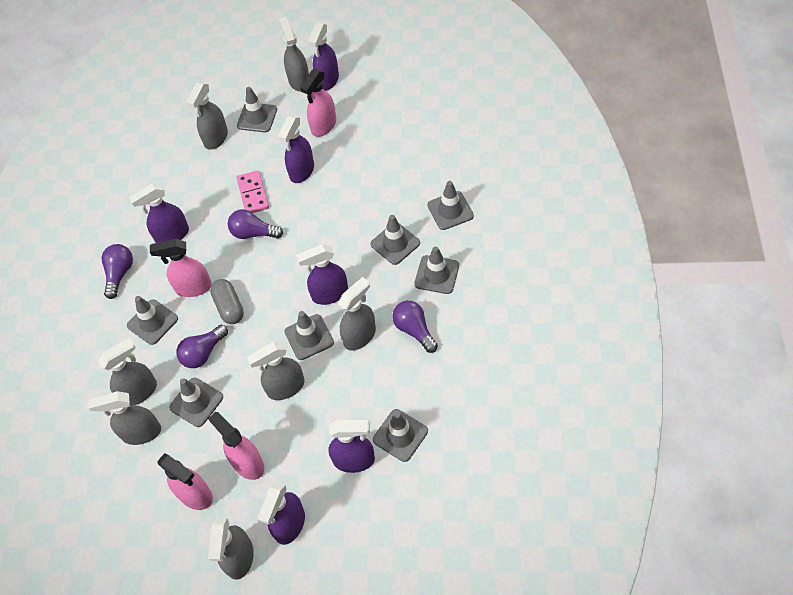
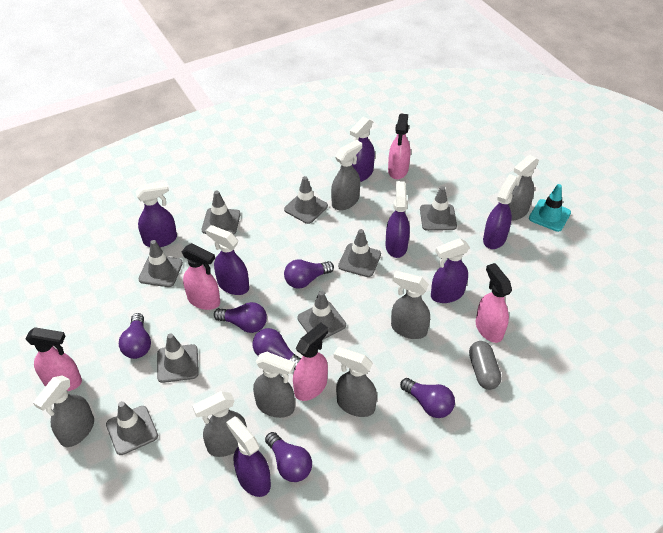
pink domino: [237,170,269,213] = 1 -> none = 0
pink spray bottle: [150,239,212,297] [157,453,213,510] [208,412,264,480] [300,69,336,137] = 4 -> [26,327,82,391] [181,243,220,310] [293,323,328,401] [388,113,411,179] [476,263,512,343] = 5
purple light bulb: [101,244,133,299] [176,325,228,368] [228,209,283,239] [392,301,438,353] = 4 -> [119,313,151,359] [214,302,267,333] [252,328,301,369] [265,432,312,482] [284,259,334,289] [400,378,455,418] = 6
purple spray bottle: [129,184,189,243] [258,482,305,545] [278,116,314,183] [296,244,348,305] [308,23,339,91] [328,420,375,473] = 6 -> [136,181,177,247] [206,225,249,295] [226,416,271,497] [350,117,375,182] [385,181,410,258] [431,238,470,303] [483,174,518,249] = 7
turquoise traffic cone: none = 0 -> [529,184,571,232] = 1

